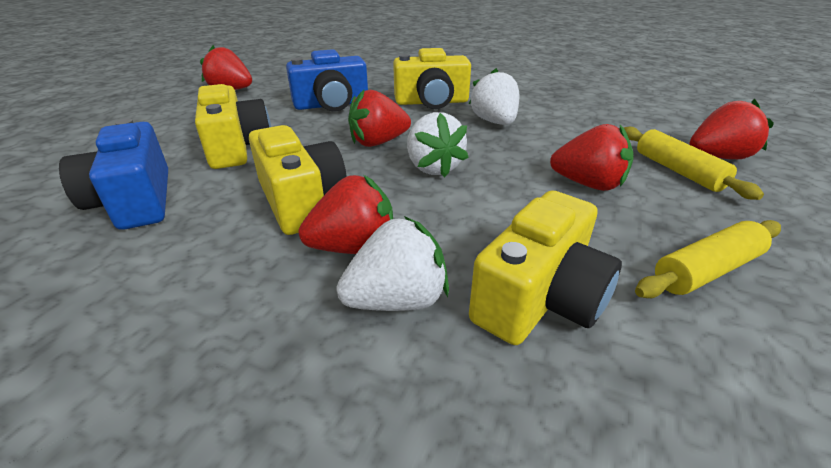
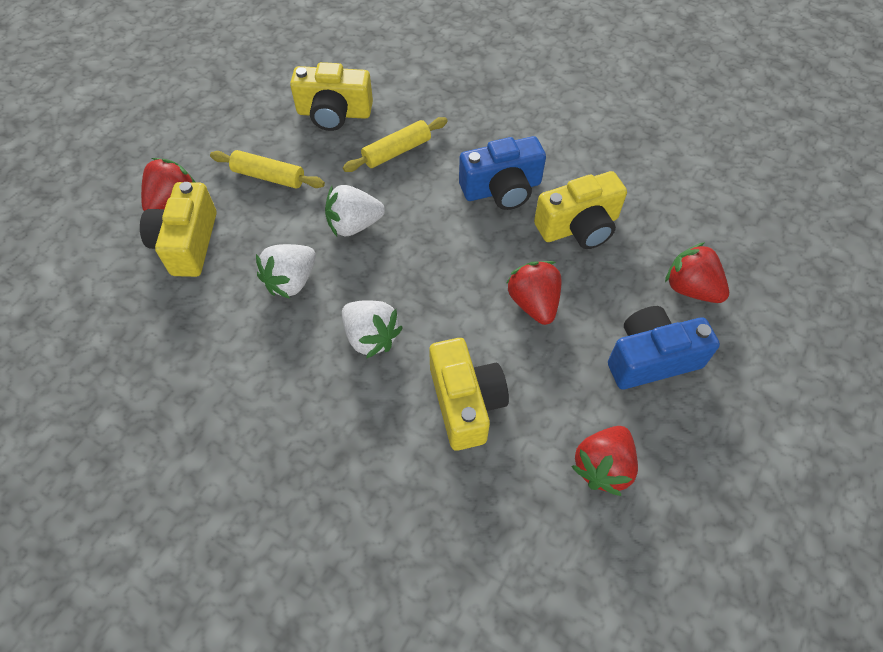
red strawberry: [200,45,252,90] [299,175,393,254] [348,89,411,147] [550,124,633,191] [690,99,774,159] = 5 -> [141,158,196,211] [507,261,562,325] [571,426,638,496] [665,242,729,303] = 4

